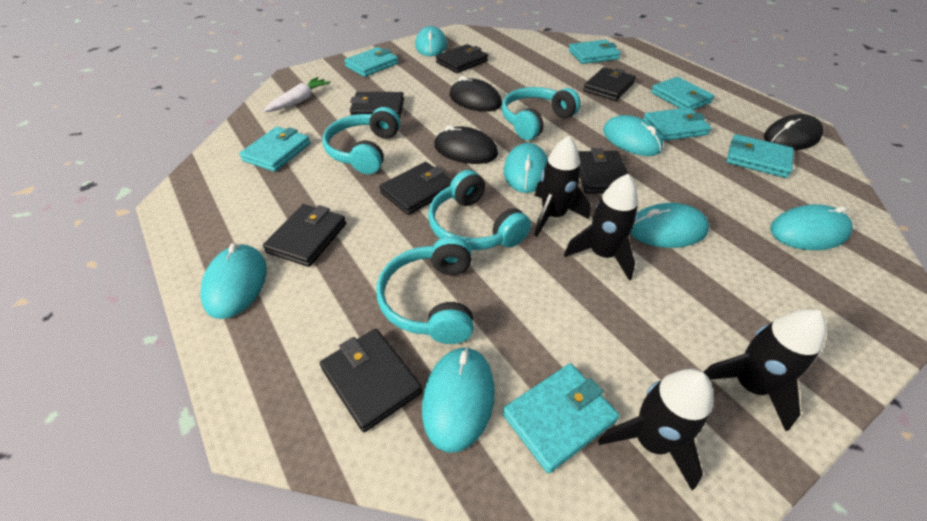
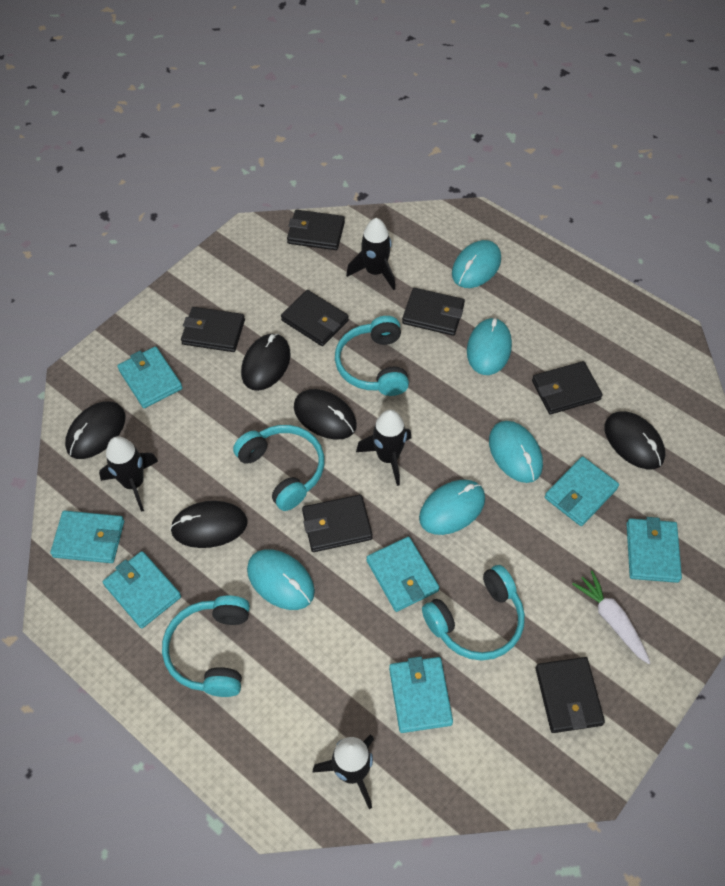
black mouse: [434,125,498,164] [450,76,502,112] [764,114,823,150] = 3 -> [65,401,125,459] [170,501,248,548] [241,334,291,391] [294,389,357,440] [604,411,665,470] = 5
turquoise mouse: [200,243,267,319] [415,26,447,56] [422,347,495,452] [504,143,548,193] [603,115,663,156] [630,203,709,248] [770,204,853,250] = 7 -> [247,549,315,610] [419,480,485,535] [452,240,501,288] [467,318,512,375] [489,421,543,483] = 5

